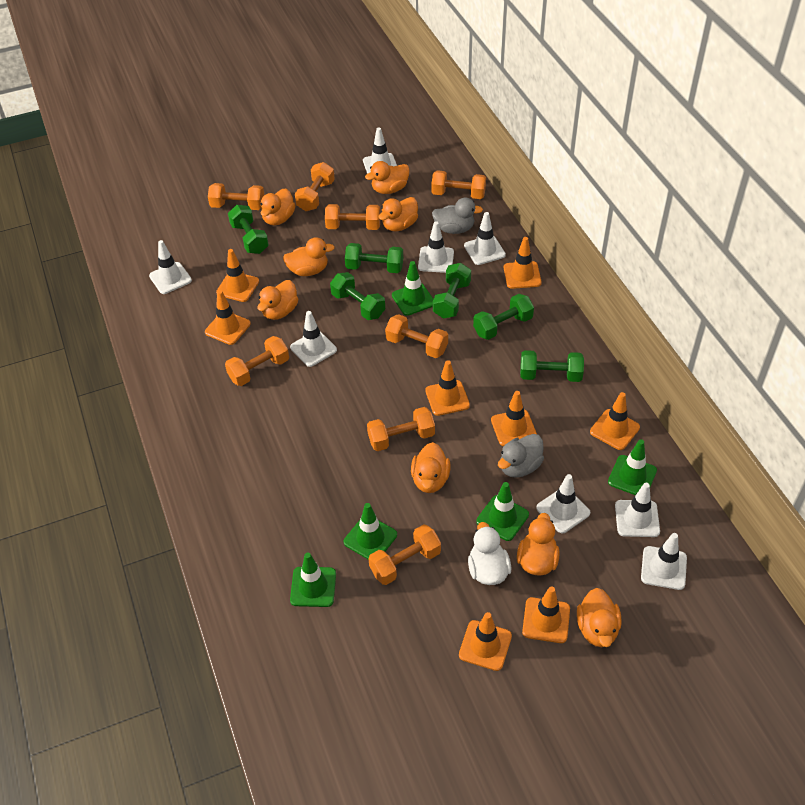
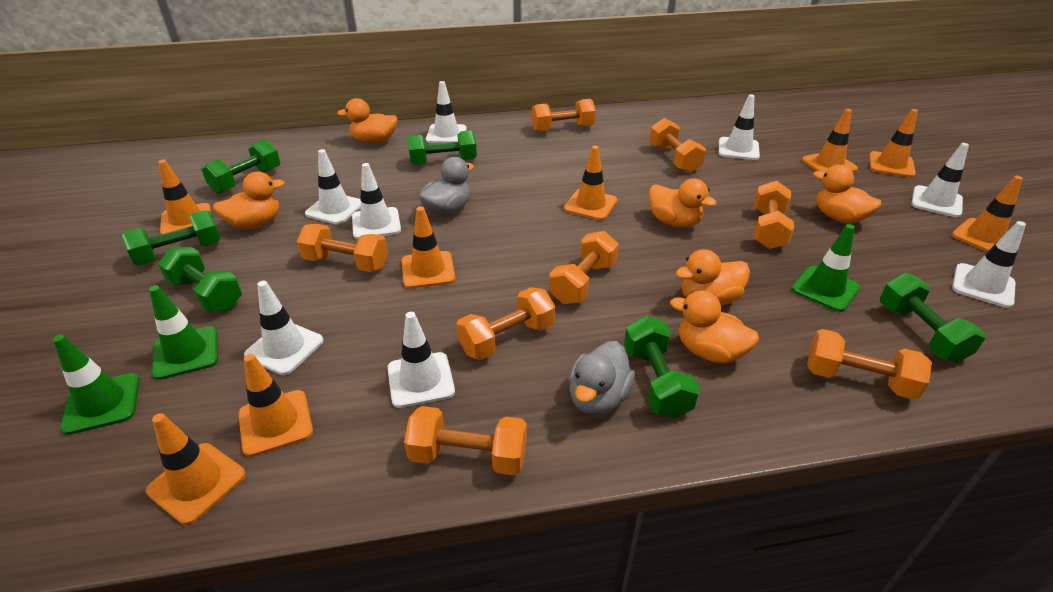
green traffic cone: [290,552,336,607] [344,503,397,560] [392,261,433,316] [476,482,529,541] [608,439,657,495] = 5 -> [53,335,140,435] [149,285,218,380] [792,224,860,312] = 3
orange duck: [258,280,298,320] [261,188,296,225] [283,237,335,276] [365,161,410,194] [378,197,418,231] [411,442,451,493] [517,513,560,576] [577,588,622,647] = 8 -> [213,172,285,229] [337,98,398,144] [649,178,717,228] [670,290,759,363] [676,249,750,306] [813,165,882,223] = 6
white duck: [468,522,511,585] = 1 -> none = 0

